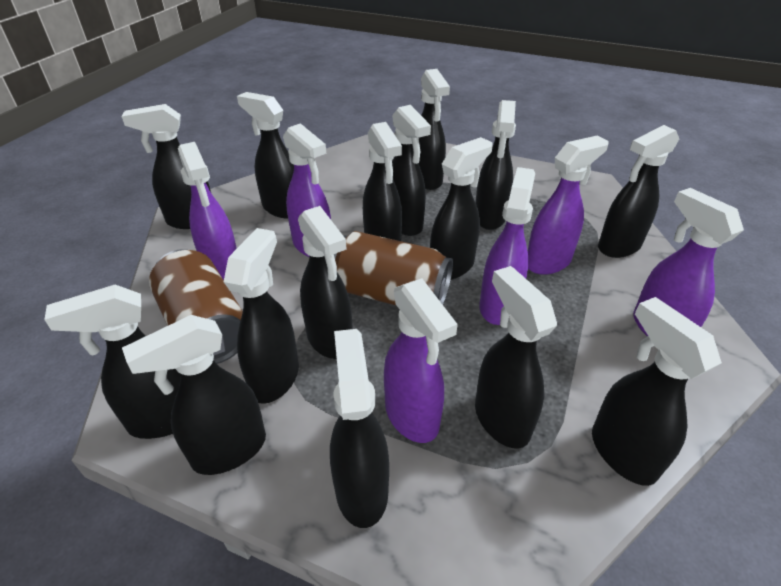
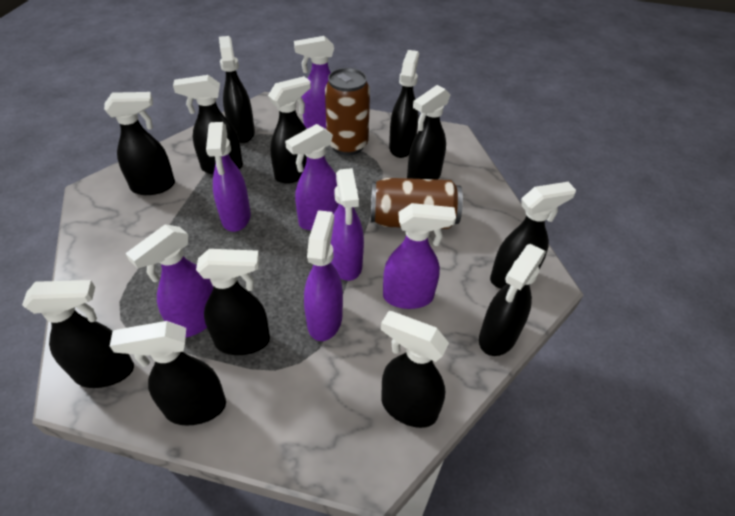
black spray bottle: [44,285,180,439] [122,104,211,229] [122,315,266,475] [224,228,299,404] [237,92,294,218] [298,206,352,359] [330,329,389,528] [363,122,402,241] [392,105,431,236] [419,69,450,190] [430,137,492,280] [475,100,516,230] [475,266,557,449] [592,297,722,486] [598,125,679,258] = 15 -> [22,280,134,388] [104,92,175,195] [110,321,226,425] [173,75,243,175] [196,249,270,355] [219,36,255,143] [268,76,311,184] [381,311,449,428] [389,50,419,158] [407,85,451,179] [479,244,546,356] [490,182,576,289] = 12
purple spray bottle: [178,142,237,280] [283,123,331,257] [384,278,458,443] [479,167,535,325] [528,136,609,275] [633,188,744,336] = 6 -> [125,224,213,337] [206,122,251,232] [285,124,339,230] [294,36,334,129] [304,210,343,341] [330,168,364,281] [383,203,456,309] = 7

